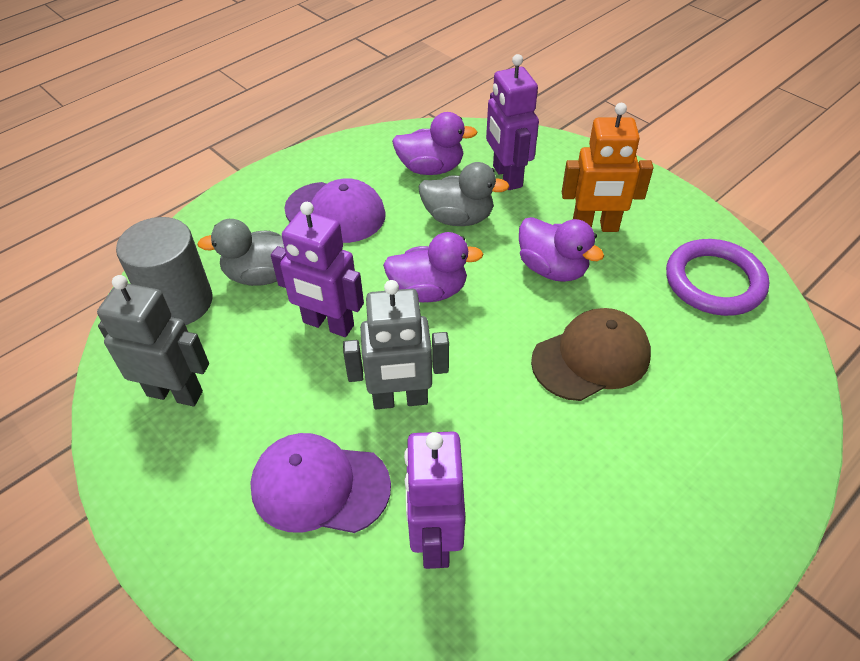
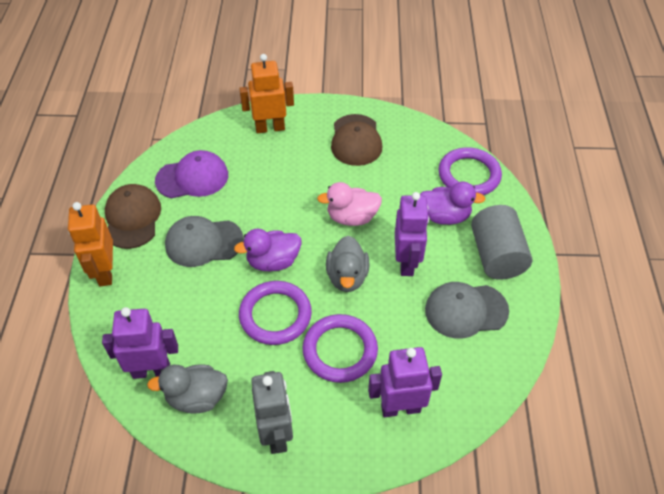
brown cap: [531,308,651,401] = 1 -> [105,184,161,249] [331,114,382,166] = 2
grey cap: none = 0 -> [165,216,244,267] [425,282,509,339] = 2
grey robot: [97,275,209,406] [343,280,449,409] = 2 -> [251,371,293,454] = 1
orange robot: [562,103,653,232] = 1 -> [68,202,113,286] [239,54,294,133] = 2
pink duck: none = 0 -> [317,182,382,226] = 1
purple cap: [250,433,391,533] [284,178,386,243] = 2 -> [155,150,228,198] = 1
purple duck: [383,232,483,302] [392,112,477,175] [519,217,604,282] = 3 -> [234,229,301,271] [420,182,485,225] = 2
purple ring: [666,239,769,316] = 1 -> [239,281,312,345] [302,314,378,383] [439,147,502,195] = 3

